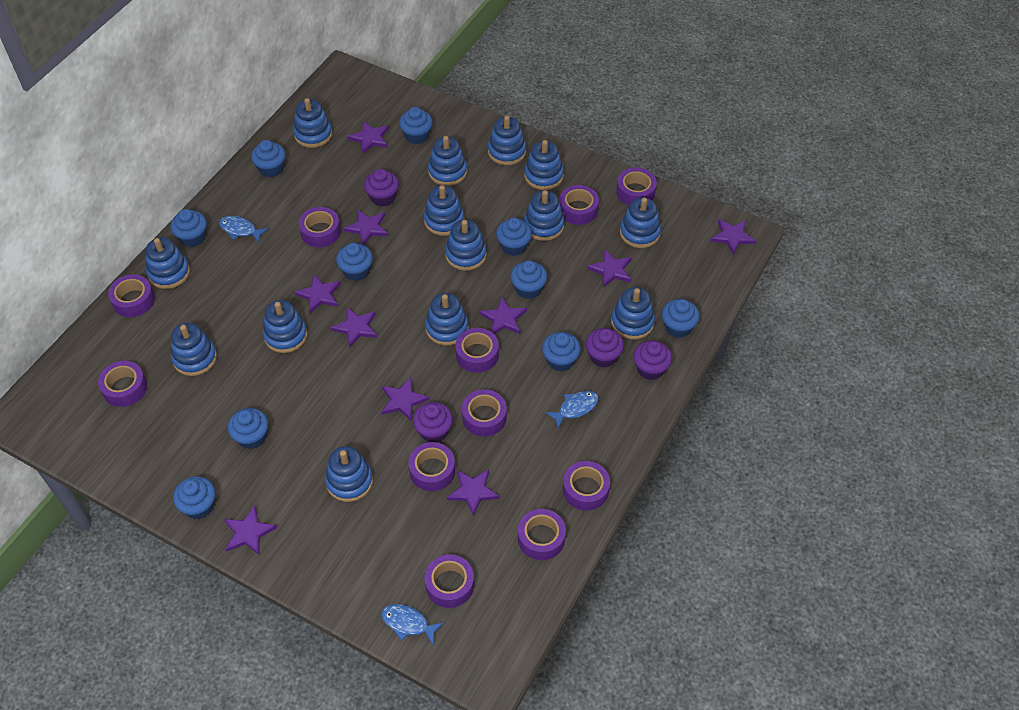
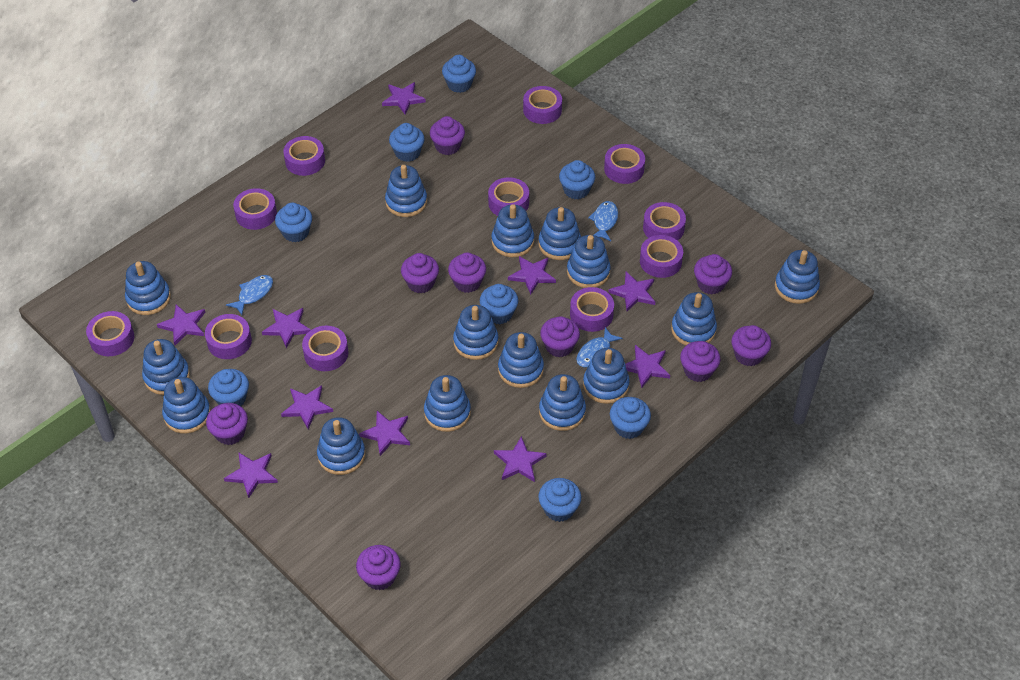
blue cupcake: [171,209,207,247] [173,476,216,519] [228,408,268,449] [251,140,286,177] [336,243,373,281] [399,107,433,144] [496,218,532,256] [510,260,547,299] [542,332,581,371] [662,299,700,338] = 10 -> [208,369,249,406] [275,203,312,242] [389,123,425,162] [442,55,476,93] [480,284,518,324] [538,478,581,522] [559,160,595,199] [610,397,651,439] = 8
blue stacking toy: [146,237,190,289] [171,323,217,376] [263,300,308,353] [293,98,332,148] [325,446,373,502] [424,185,464,236] [425,293,469,346] [428,136,467,186] [445,220,487,271] [488,116,526,165] [524,140,564,190] [524,190,564,241] [611,287,655,340] [620,198,661,248] = 14 -> [125,261,171,315] [142,339,190,395] [162,377,211,434] [317,417,365,475] [385,165,427,217] [424,375,471,432] [453,305,499,360] [492,204,534,257] [498,332,544,388] [539,207,581,260] [539,374,586,431] [567,235,611,288] [583,348,630,404] [671,292,717,345] [775,250,820,304] = 15
purple cupcake: [364,169,399,207] [413,402,453,442] [586,328,624,368] [633,340,672,380] = 4 -> [206,403,248,445] [356,545,400,590] [401,253,439,293] [430,116,465,155] [448,252,486,293] [540,316,580,357] [680,341,720,382] [694,254,732,294] [731,325,771,366] = 9

